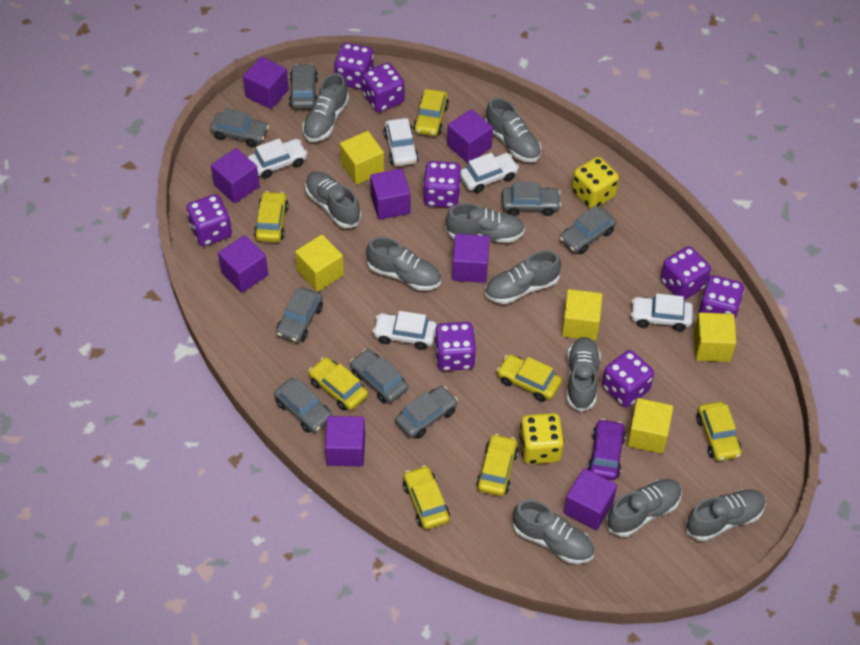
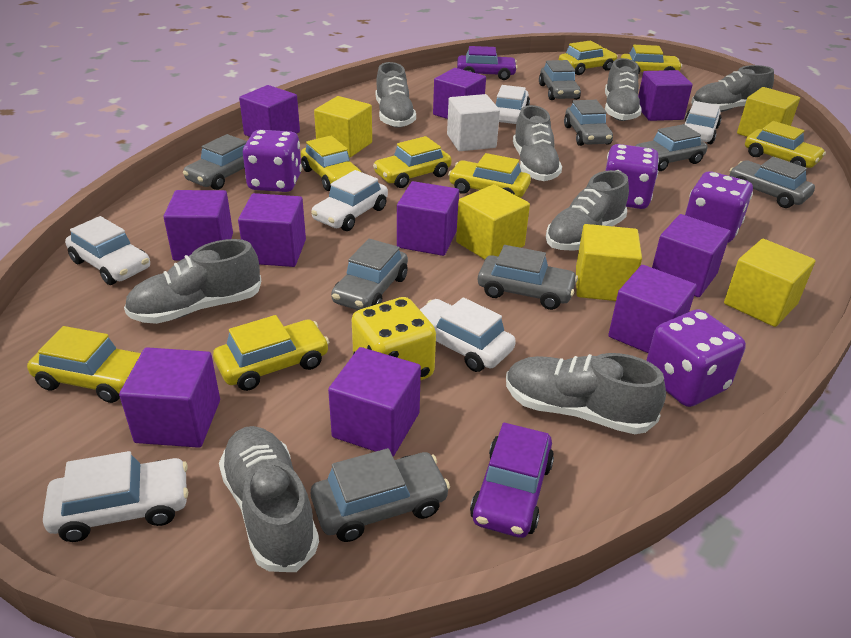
grey shoe: [302,73,349,142] [305,172,361,228] [366,237,441,291] [445,203,525,243] [485,97,541,162] [485,250,561,304] [513,499,594,564] [567,337,601,412] [606,479,682,537] [686,489,766,541] = 10 -> [124,239,261,324] [219,426,319,572] [376,62,416,128] [506,353,666,434] [513,105,562,181] [546,170,629,251] [605,58,642,121] [691,65,774,112] = 8
purple car: [587,419,626,480] = 1 -> [457,46,518,80] [470,423,554,538] = 2
purple cube: [211,148,260,204] [218,235,268,293] [243,57,289,109] [325,416,365,466] [370,169,410,220] [447,109,493,163] [452,234,490,283] [564,468,617,530] = 8 -> [119,347,220,448] [164,190,233,261] [238,193,306,267] [239,85,300,137] [328,347,421,456] [397,181,459,256] [433,68,486,119] [608,265,697,353] [638,70,693,121] [652,214,731,297] = 10
purple dice: [186,194,232,246] [334,43,374,90] [362,62,404,112] [423,161,461,208] [435,322,476,371] [602,350,654,407] [661,246,711,300] [698,275,744,322] = 8 -> [243,130,302,192] [605,144,659,209] [646,309,746,407] [685,171,753,243] = 4
white car: [248,138,308,179] [373,311,437,350] [383,118,419,166] [461,153,519,193] [631,294,693,331] = 5 -> [43,451,188,542] [65,216,150,285] [311,170,388,231] [420,297,516,372] [496,85,530,124] [684,101,721,144] = 6
white cube: none = 0 -> [447,94,500,151] = 1
yellow car: [254,191,289,242] [308,357,368,411] [403,465,450,530] [413,89,449,136] [476,434,518,496] [497,354,562,402] [697,401,742,461] = 7 -> [27,326,141,403] [213,315,329,391] [301,136,361,191] [373,136,452,188] [448,153,531,198] [559,40,618,75] [621,45,682,73] [745,121,826,168] = 8
yellow dice: [519,413,564,464] [572,157,619,209] = 2 -> [352,297,436,381] = 1

